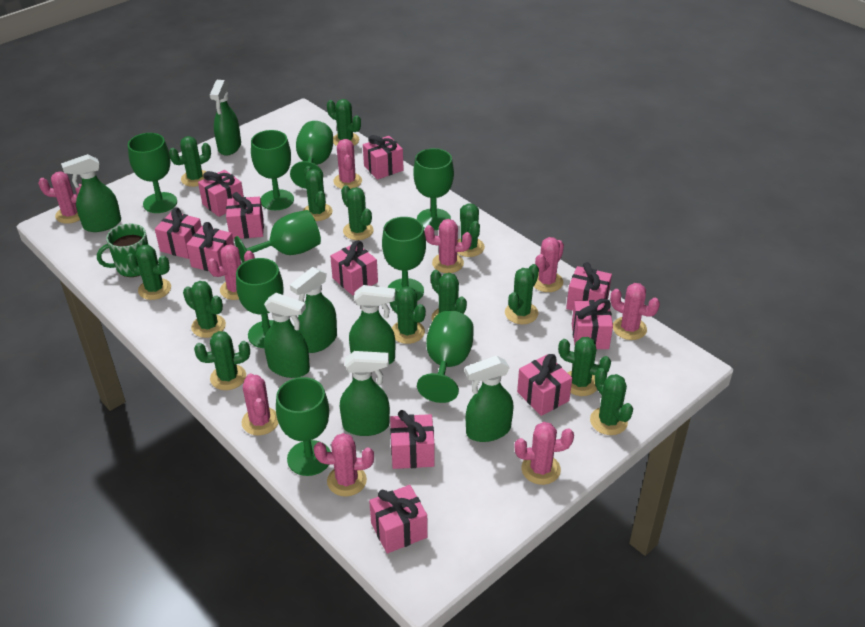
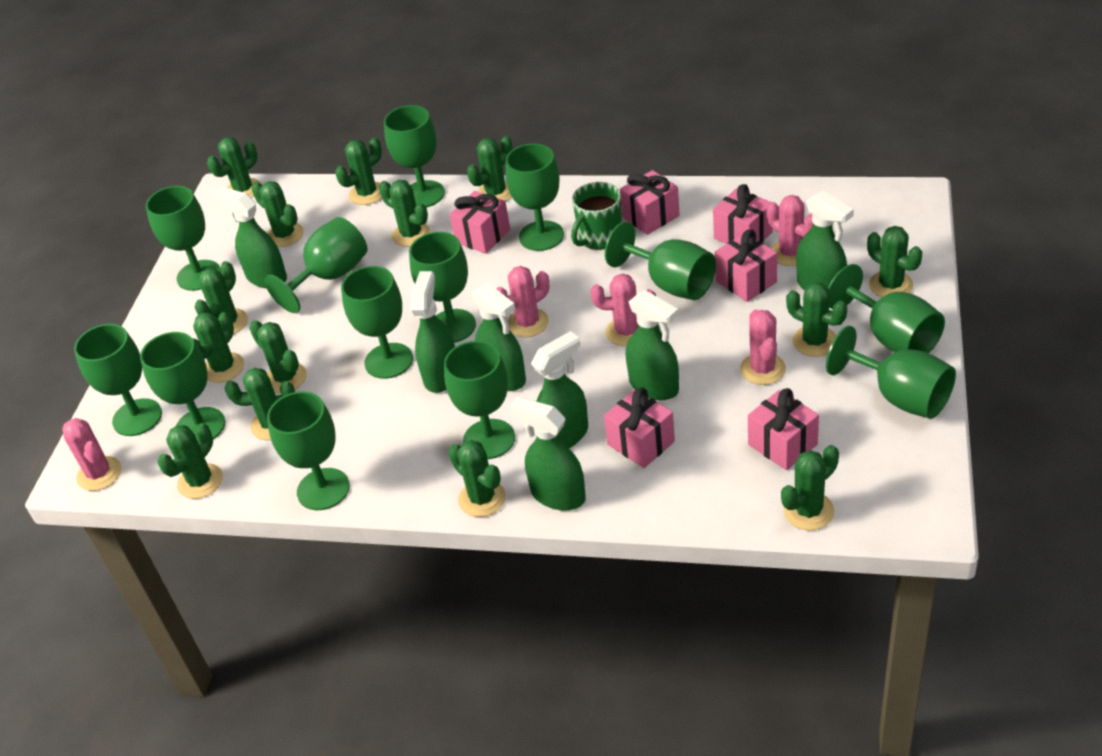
green cactus: [126,245,171,300] [169,136,211,187] [183,281,226,338] [194,331,250,390] [303,166,332,221] [327,99,361,146] [341,185,374,240] [390,286,426,344] [431,270,467,322] [457,203,485,257] [505,264,539,324] [558,337,611,396] [590,368,633,435] = 13 -> [157,423,223,499] [192,312,244,383] [195,261,248,334] [207,137,260,198] [225,368,295,440] [249,320,307,393] [252,181,304,247] [335,138,382,205] [379,180,430,247] [448,440,506,517] [467,136,513,201] [781,445,839,530] [786,282,847,357] [867,226,922,298] = 14
green goblet: [128,133,177,213] [235,210,321,263] [236,258,283,348] [251,130,294,210] [276,377,331,476] [290,121,333,189] [382,217,426,301] [413,148,454,230] [417,310,474,403] = 9 -> [74,324,162,436] [140,332,225,441] [146,186,221,291] [264,217,368,313] [267,391,350,510] [341,266,413,379] [384,105,445,208] [409,232,476,343] [444,341,515,459] [506,143,564,251] [605,222,716,300] [826,326,956,419] [828,264,945,353] = 13
pink cactus: [38,171,82,224] [207,244,255,300] [242,373,278,435] [314,433,374,496] [333,139,362,189] [425,219,472,273] [514,422,574,485] [534,237,564,292] [610,283,660,340] = 9 -> [62,418,121,491] [496,266,549,338] [591,274,656,346] [740,310,786,385] [766,195,813,266] = 5
pink gift: [155,207,201,259] [186,222,234,271] [198,170,244,217] [226,192,264,239] [330,241,378,295] [363,135,404,180] [369,485,428,554] [390,410,435,469] [517,354,572,416] [566,262,612,311] [572,299,613,349] = 11 -> [449,191,510,254] [604,388,675,468] [620,170,680,235] [713,184,773,244] [715,230,777,302] [748,388,819,470] = 6

